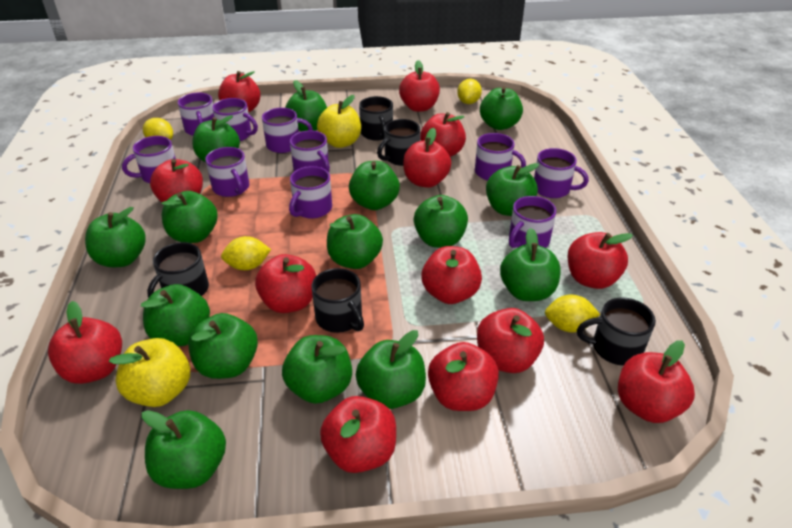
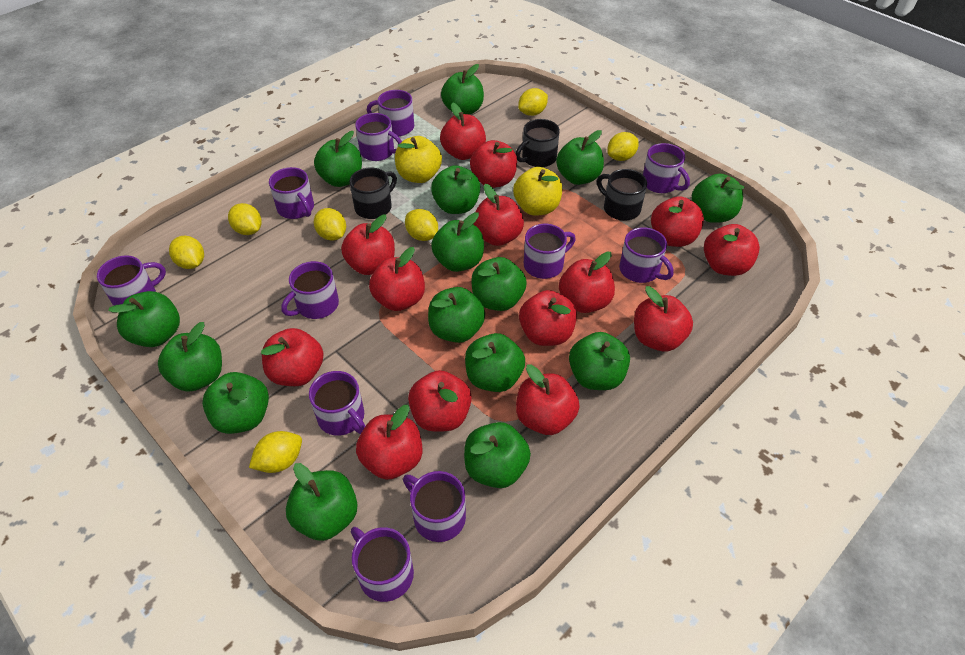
black mug: [147,242,209,298] [312,268,364,333] [359,96,393,141] [377,119,420,166] [577,297,656,366] = 5 -> [349,167,397,219] [516,119,560,167] [597,169,647,221] = 3
purple mug: [122,136,176,183] [178,93,214,136] [205,147,249,197] [212,98,258,141] [262,108,313,153] [289,166,332,219] [290,130,330,172] [475,133,526,181] [509,196,556,248] [534,148,589,198] = 10 -> [97,255,166,306] [269,167,314,219] [281,261,339,319] [309,371,365,436] [351,527,414,602] [355,113,402,161] [367,90,414,136] [403,471,466,542] [524,224,576,279] [619,227,674,283] [643,143,690,193] = 11
red apple: [48,301,122,384] [150,159,203,202] [218,71,260,113] [255,254,316,313] [320,396,396,473] [399,60,440,112] [403,128,451,188] [420,112,466,157] [421,246,482,304] [428,342,499,411] [477,308,544,373] [568,232,633,289] [618,340,695,423] = 13 -> [261,328,324,386] [341,215,395,275] [356,405,423,480] [369,247,425,311] [408,370,472,432] [440,102,486,160] [470,140,517,188] [473,184,524,246] [516,365,580,435] [519,290,577,346] [559,252,615,313] [634,286,693,351] [651,196,704,247] [704,224,760,276] = 14
yellow lemon: [143,118,173,140] [221,236,271,270] [457,79,482,104] [545,294,600,333] = 4 -> [169,236,204,269] [228,203,262,235] [249,431,302,473] [314,208,346,241] [405,209,438,241] [518,88,548,116] [607,132,639,161] = 7

